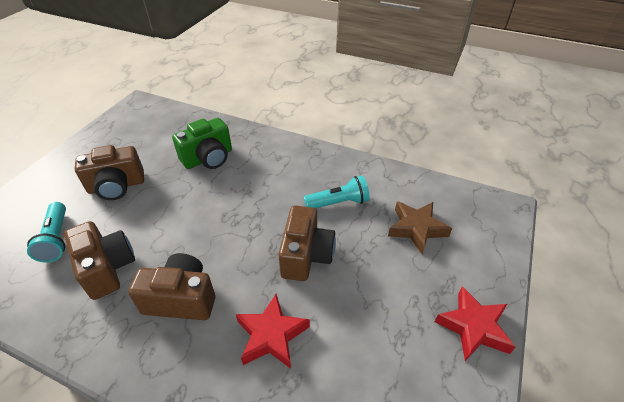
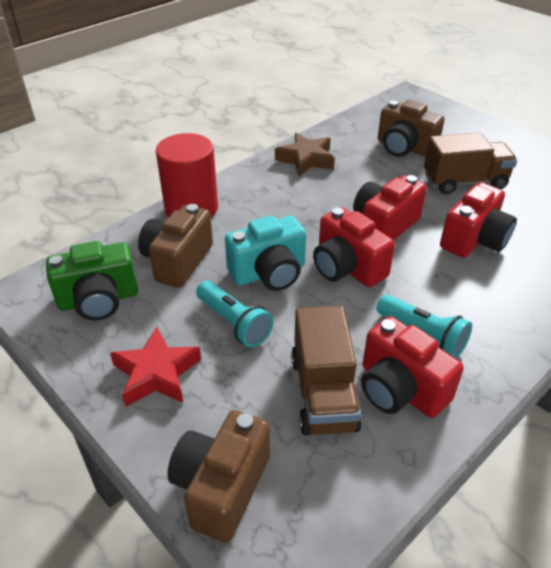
brown camera: [64,221,135,300] [75,145,144,200] [128,253,215,320] [278,206,336,281] = 4 -> [138,204,213,288] [167,410,270,543] [378,100,445,157] = 3
brown truck: none = 0 -> [291,306,362,436] [424,132,517,194] = 2
red camera: none = 0 -> [313,207,395,287] [353,175,427,240] [361,316,464,418] [440,182,517,258] = 4
red cylinder: none = 0 -> [156,133,218,218] = 1
red star: [236,294,310,369] [435,286,516,361] = 2 -> [110,327,201,407] = 1
turquoise camera: none = 0 -> [225,216,306,291] = 1

